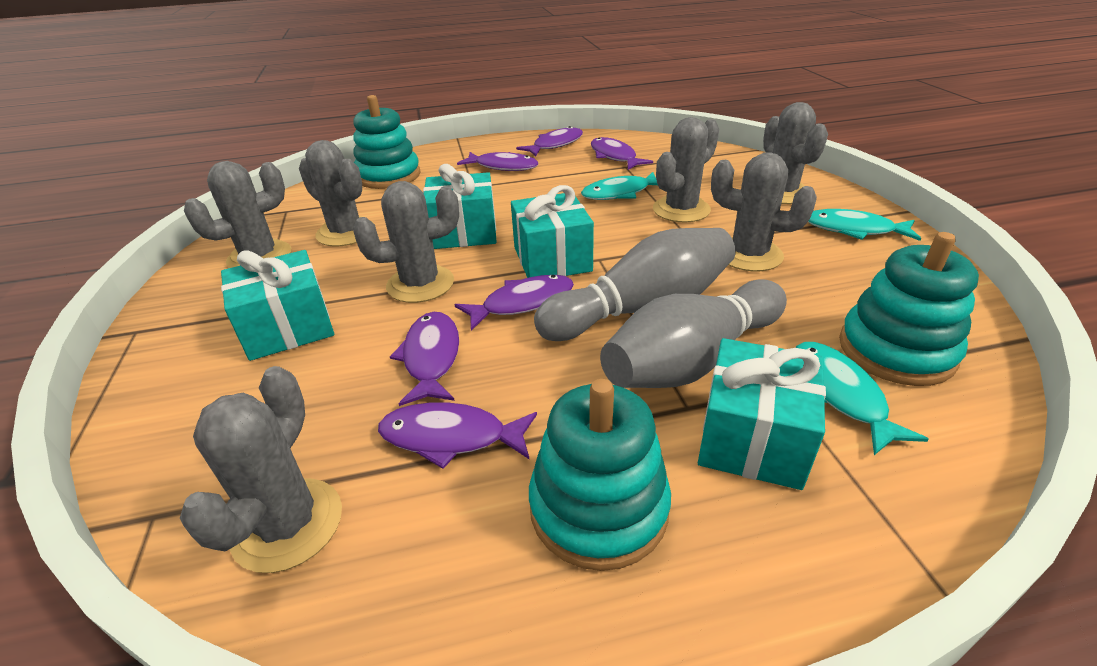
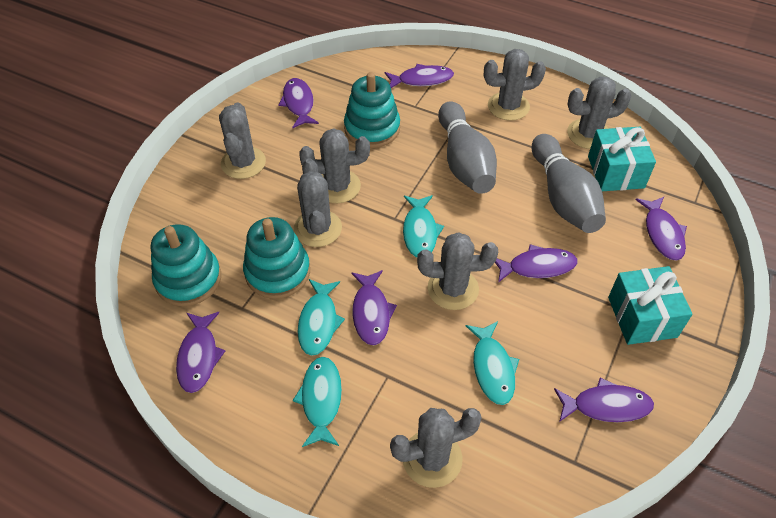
purple fish: [378,402,537,469] [390,312,459,406] [454,275,574,331] [457,152,539,171] [516,126,583,156] [591,137,653,170] = 6 -> [176,312,225,393] [278,78,319,128] [351,270,397,345] [385,64,454,88] [495,244,578,283] [554,378,654,422] [636,197,687,261] = 7
turquoise fish: [581,172,658,200] [796,342,929,455] [808,209,921,241] = 3 -> [293,357,342,447] [298,279,345,356] [403,195,444,257] [466,321,519,405] = 4
turquoise gift: [221,250,334,361] [423,164,497,249] [511,185,594,278] [698,338,826,490] = 4 -> [588,127,656,191] [608,266,693,345] = 2

